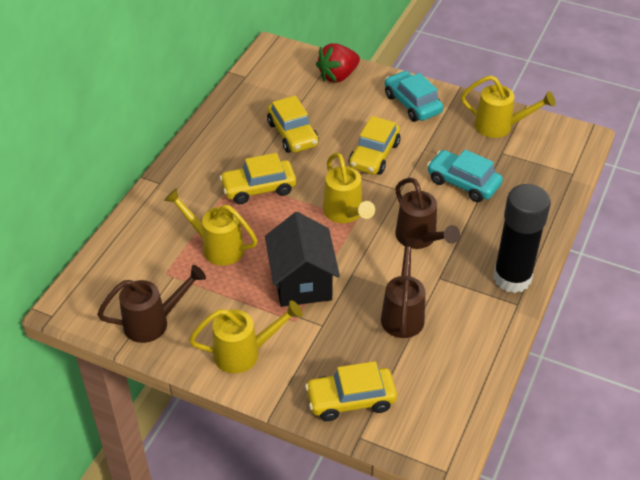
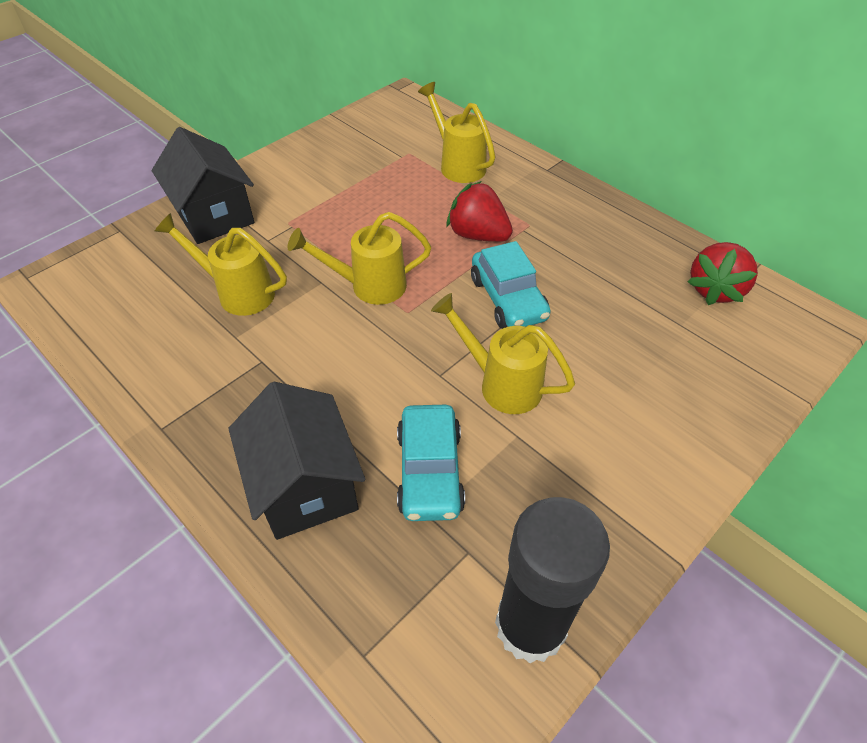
black house: [265,212,340,307] = 1 -> [152,127,254,244] [228,382,365,540] = 2
brown watering can: [97,265,206,343] [381,238,425,338] [395,178,460,249] = 3 -> none = 0
red strawberry: [316,43,360,83] = 1 -> [446,181,513,242] [688,242,758,305] = 2
yellow car: [219,153,296,204] [267,96,319,153] [305,361,397,421] [349,116,400,175] = 4 -> none = 0

